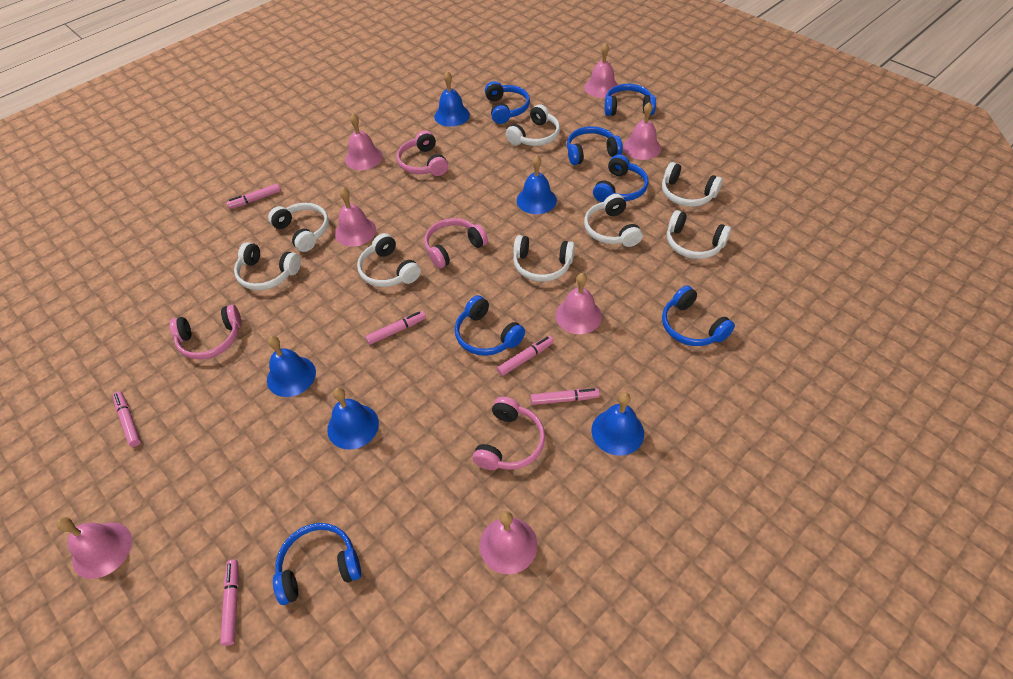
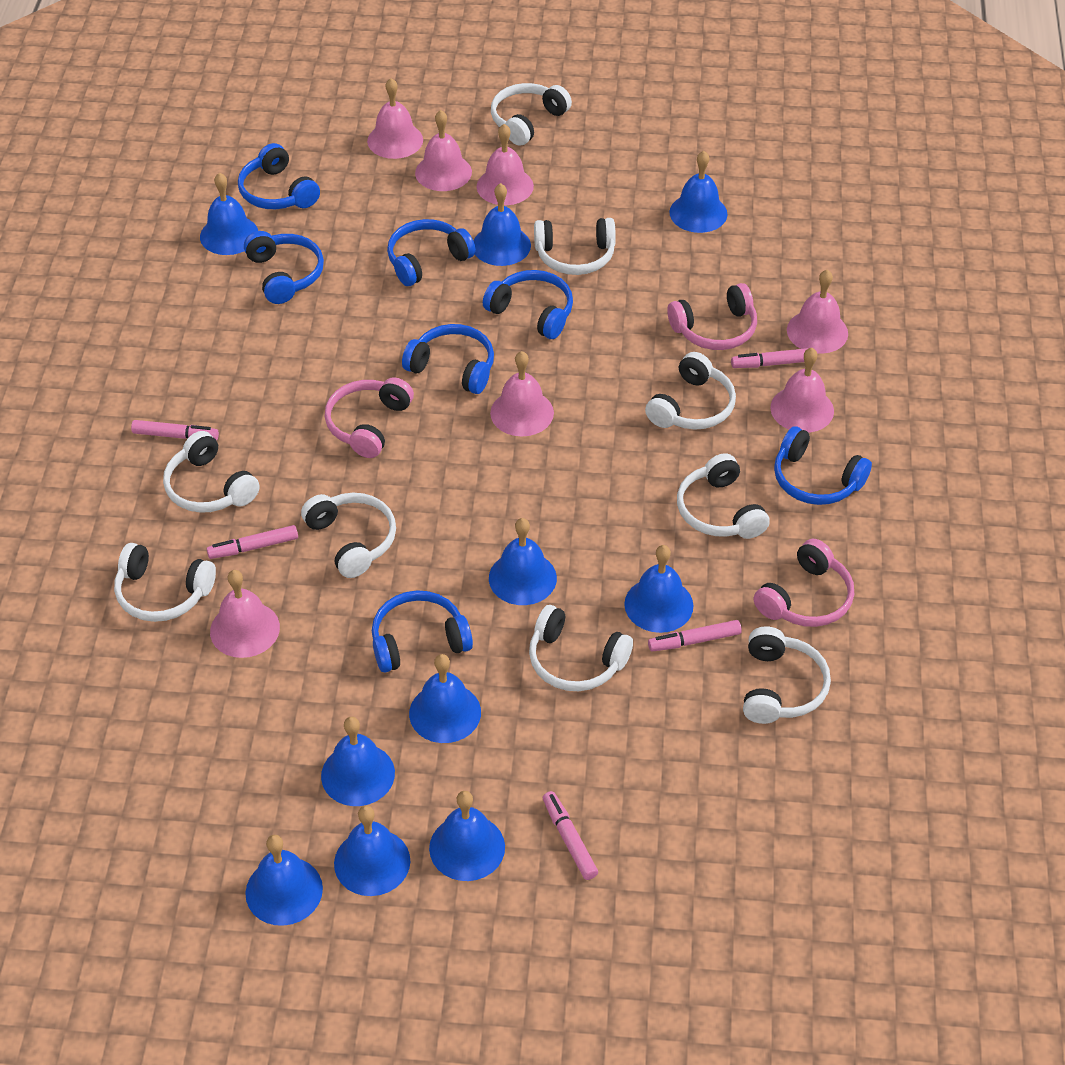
blue bell: [267,336,316,397] [327,387,379,450] [434,71,470,127] [517,156,557,214] [591,392,644,456] = 5 -> [200,173,258,255] [246,835,323,926] [321,717,395,806] [334,805,410,896] [409,654,481,743] [429,791,505,881] [473,183,531,266] [489,518,557,605] [624,545,694,633] [669,151,728,233] = 10
pink headphones: [170,305,242,360] [397,131,448,176] [424,218,488,269] [473,397,545,470] = 4 -> [325,377,414,458] [667,283,757,350] [754,539,854,627] = 3
pink marker: [113,391,141,447] [220,560,239,646] [226,184,281,209] [365,311,426,345] [497,336,554,376] [531,388,600,405] = 6 -> [131,420,219,440] [207,525,298,559] [543,791,598,880] [648,620,742,652] [731,348,814,368] = 5
white headphones: [234,242,301,290] [268,203,329,252] [357,233,421,287] [506,104,560,146] [513,235,575,282] [584,194,643,247] [662,162,723,207] [667,210,731,259] = 8 -> [114,543,216,622] [163,431,260,513] [301,493,396,578] [491,83,572,146] [529,605,633,691] [534,218,616,275] [645,352,736,430] [677,453,770,539] [743,626,831,724] = 9

